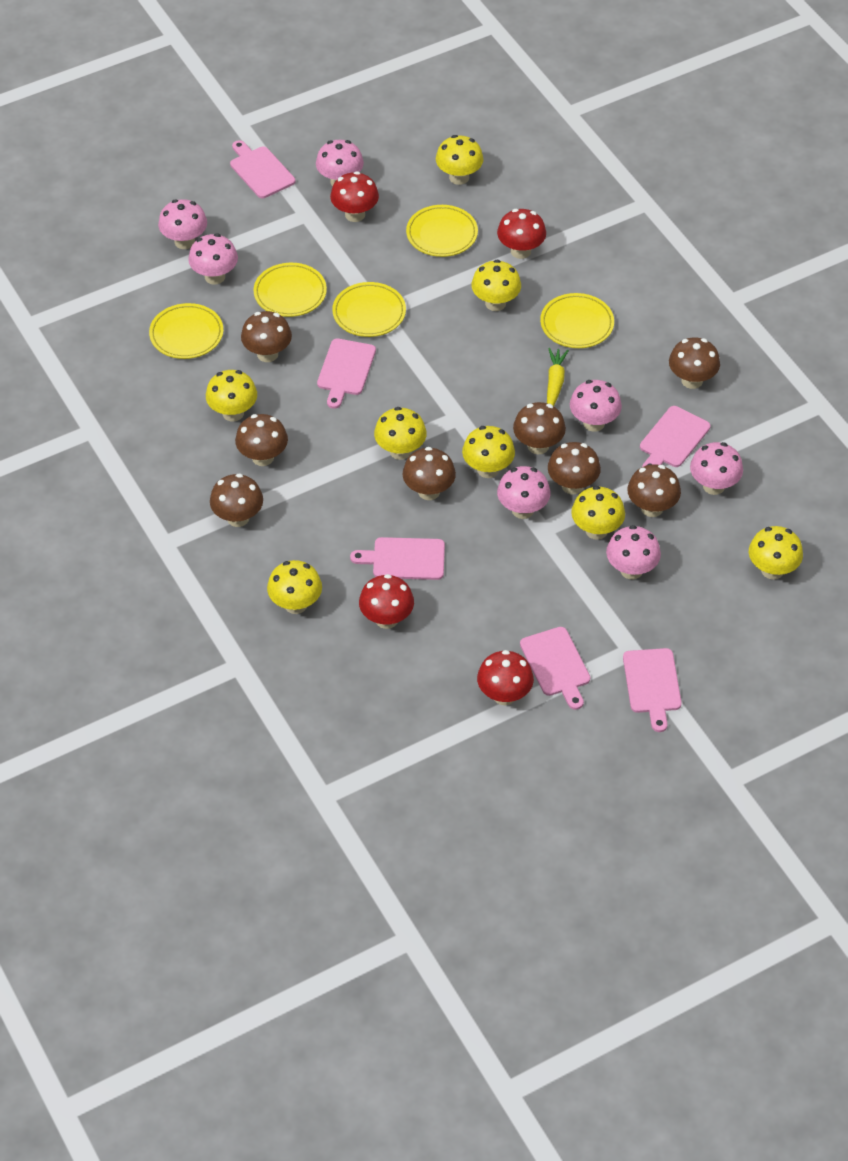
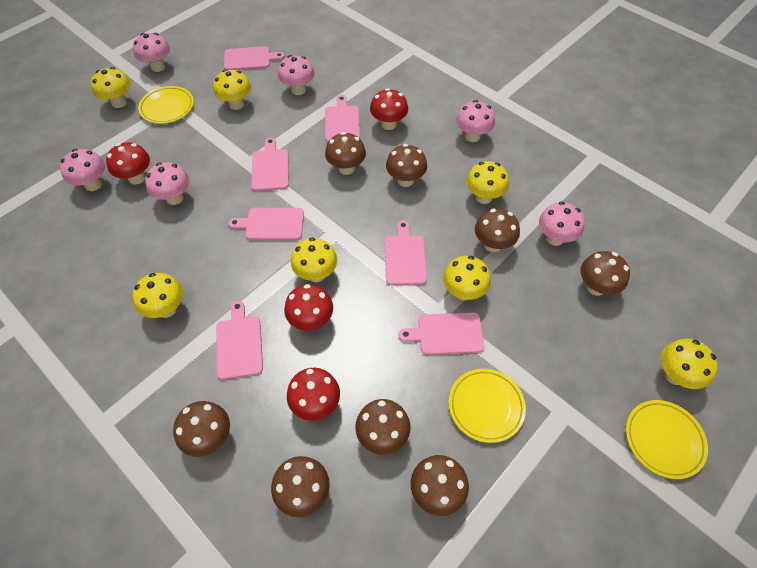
pink cutting board: [230,140,295,198] [317,338,376,409] [350,537,445,580] [520,627,590,710] [623,648,682,732] [640,406,711,467] = 6 -> [216,301,263,380] [224,46,285,70] [228,208,304,240] [251,138,289,191] [325,95,360,142] [384,221,427,285] [399,312,484,355] = 7
pink mushroom: [158,199,207,249] [188,234,238,284] [316,140,364,186] [497,466,550,519] [570,380,622,432] [606,525,661,580] [690,442,743,495] = 7 -> [60,149,105,191] [133,33,170,72] [145,162,189,205] [278,55,315,95] [456,100,495,142] [539,202,585,246] = 6
yellow carrot: [547,348,569,406] = 1 -> none = 0
yellow mushroom: [206,370,257,422] [267,560,322,614] [374,407,427,460] [436,135,484,185] [462,426,515,478] [471,259,521,311] [571,486,625,540] [749,526,803,580] = 8 -> [91,67,131,108] [132,273,183,318] [213,69,251,110] [291,237,337,282] [443,256,491,300] [466,161,509,204] [661,339,718,389] = 7
yellow plate: [149,303,223,359] [254,263,327,317] [332,282,406,337] [406,205,478,257] [540,293,614,348] = 5 -> [138,86,194,124] [449,369,526,443] [626,400,708,479] = 3

